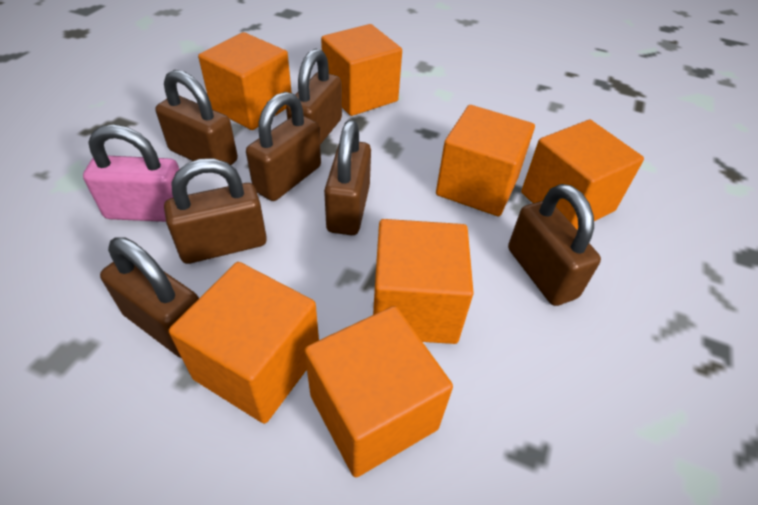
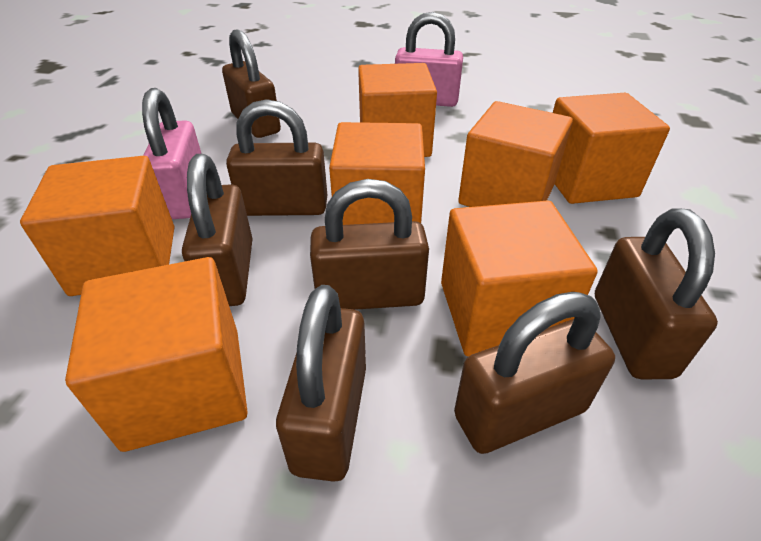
pink padlock: [83,125,179,222] = 1 -> [142,88,202,219] [395,12,463,107] = 2

